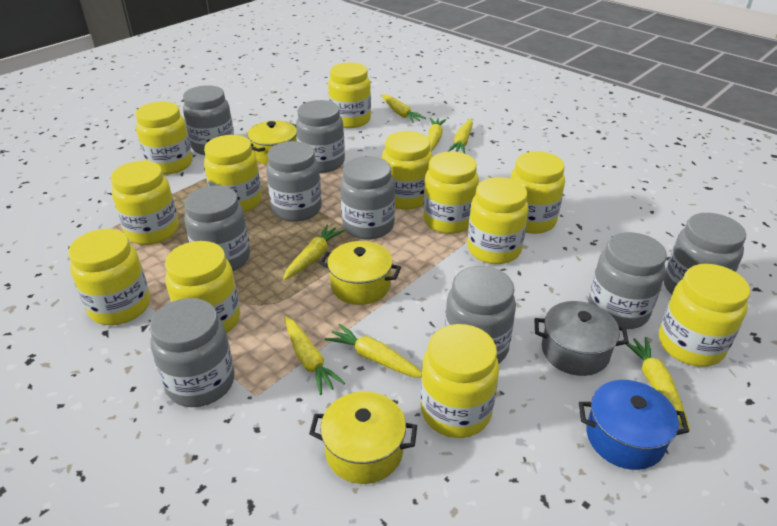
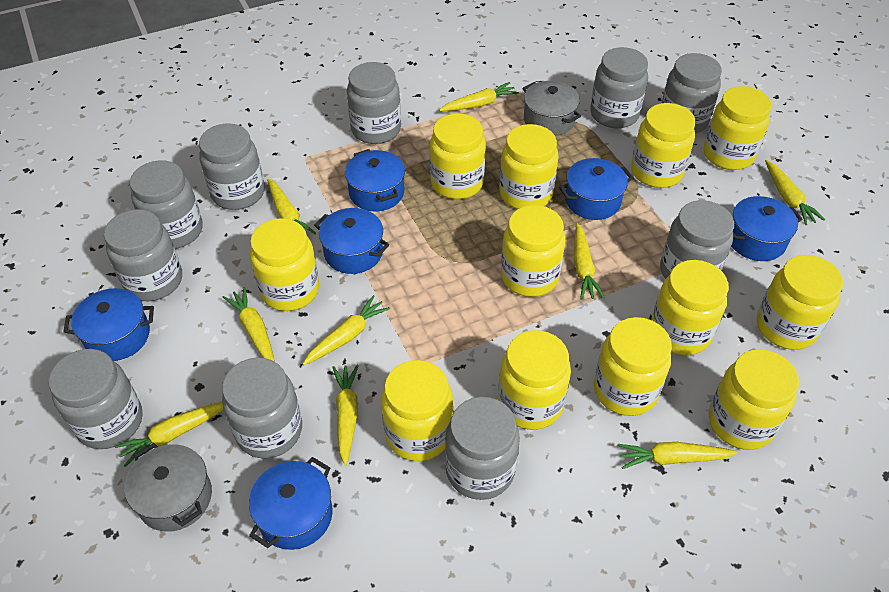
blue pot: [579,380,689,470] = 1 -> [64,288,154,361] [249,457,333,550] [314,208,390,274] [345,149,405,211] [559,158,633,220] [731,196,803,261] = 6
grey jar: [150,298,235,407] [183,85,234,155] [184,185,250,271] [266,141,322,222] [296,100,345,173] [340,156,395,240] [444,266,516,364] [588,232,667,329] [664,213,746,294] = 9 -> [49,349,143,449] [104,209,182,301] [130,161,203,249] [199,124,265,210] [222,358,302,459] [347,62,401,144] [445,397,520,500] [590,47,648,128] [660,200,734,279] [661,53,722,134] = 10
grey pot: [534,301,629,376] = 1 -> [124,443,212,531] [523,81,581,136] = 2
yellow carrot: [283,225,345,280] [284,316,345,395] [325,324,422,378] [382,94,426,123] [428,118,446,152] [447,119,473,154] [622,337,690,430] = 7 -> [115,402,223,467] [223,287,275,362] [267,179,316,234] [303,295,390,365] [332,365,359,466] [439,82,519,111] [574,223,605,300] [617,442,738,469] [765,160,825,225] = 9
yellow pot: [247,121,297,165] [309,391,417,484] [319,241,401,305] = 3 -> none = 0

